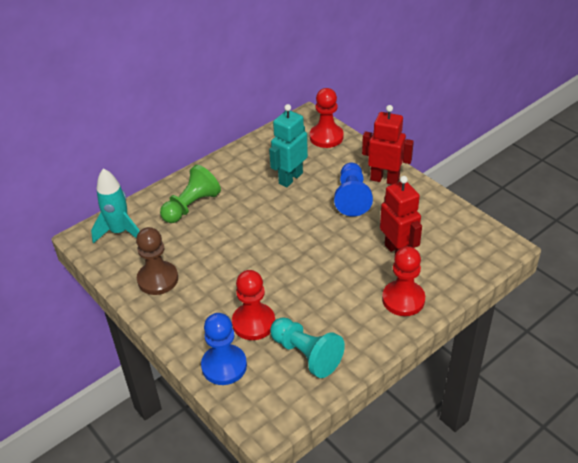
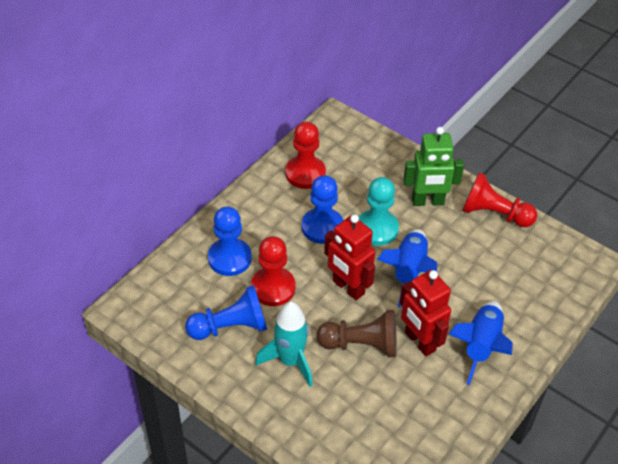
blue pawn: [201,313,247,385] [334,163,373,216] = 2 -> [185,285,267,340] [208,206,252,276] [302,175,343,244] = 3
blue rocket: none = 0 -> [377,229,437,307] [449,301,513,385] = 2
green pawn: [160,165,221,223] = 1 -> none = 0
green robot: none = 0 -> [403,127,464,206] = 1
turquoise robot: [269,104,308,187] = 1 -> none = 0

